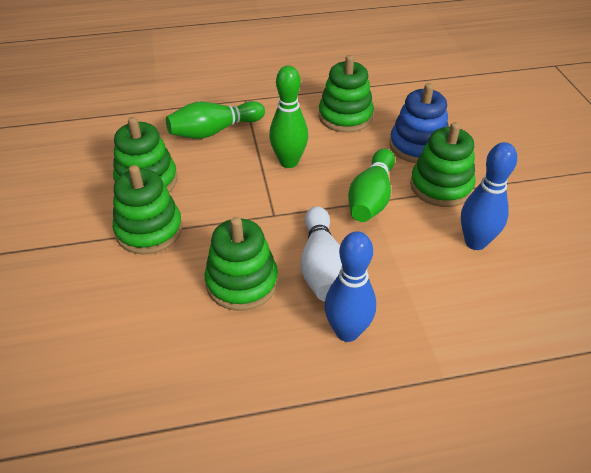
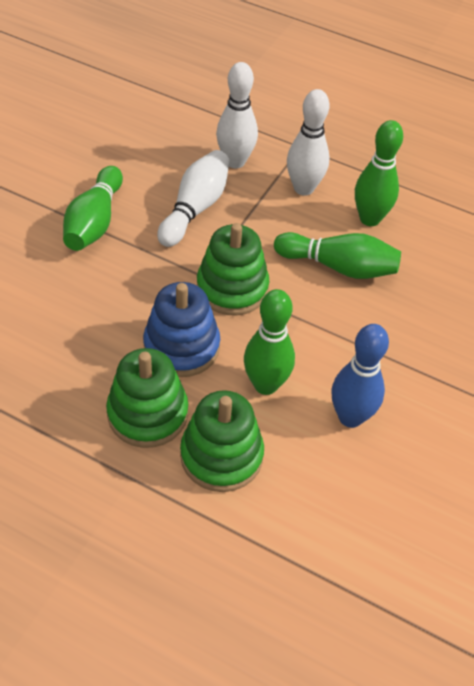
blue bowling pin: [324,231,376,342] [461,142,517,250] = 2 -> [331,324,389,428] = 1
green bowling pin: [166,101,265,139] [269,66,308,168] [348,149,395,222] = 3 -> [63,166,123,251] [244,289,295,395] [274,232,401,279] [355,120,403,226] = 4
green stacking toy: [113,117,178,192] [113,165,183,254] [204,217,278,311] [319,55,374,133] [410,122,476,207] = 5 -> [106,348,188,448] [180,390,264,492] [197,223,269,316] = 3
white bowling pin: [301,206,342,302] = 1 -> [157,150,229,247] [216,62,258,169] [287,89,330,196] = 3

